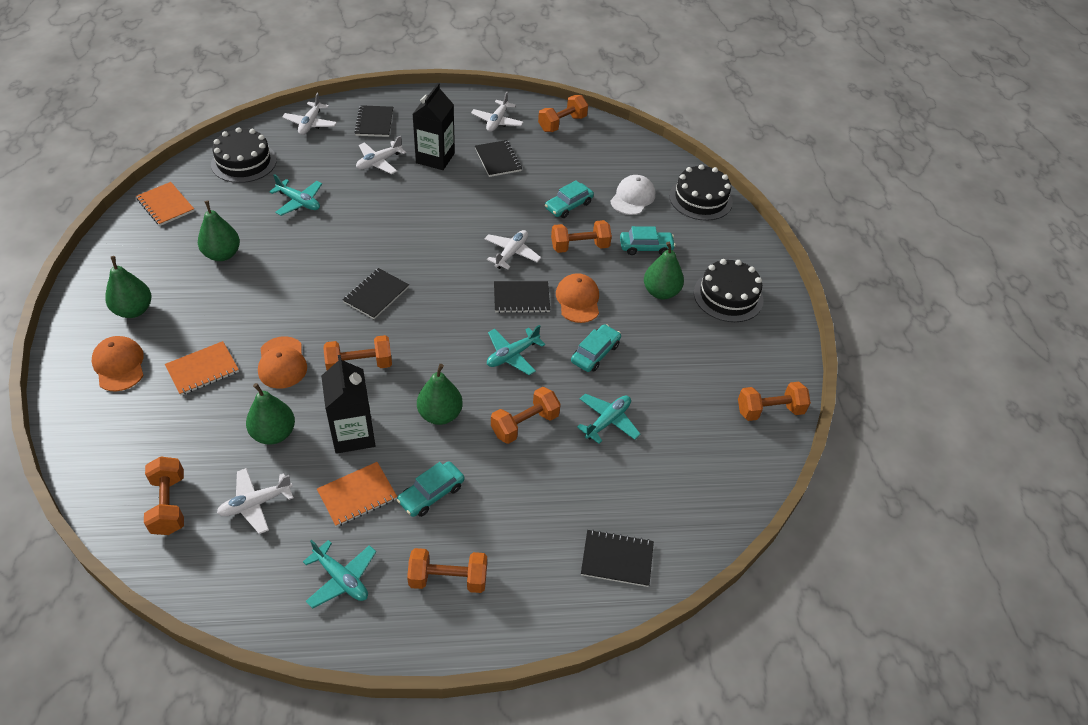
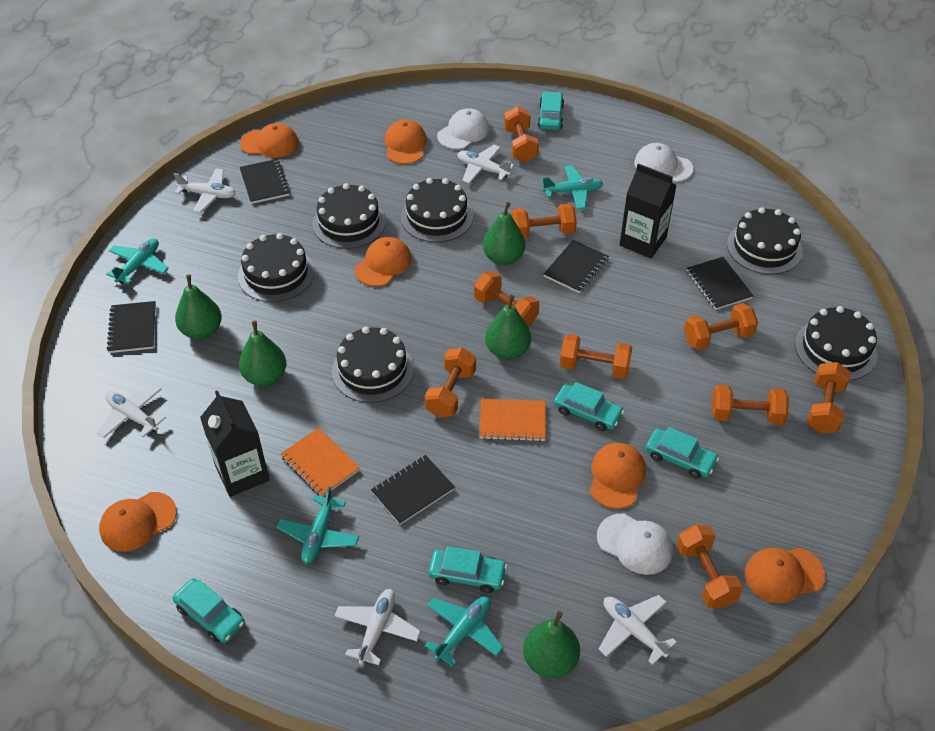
black cake: [211,127,277,183] [669,164,733,221] [694,259,764,322] = 3 -> [238,233,314,302] [313,183,386,249] [332,327,414,403] [401,178,473,242] [727,207,803,274] [795,306,878,381] = 6
orange cap: [92,336,144,391] [258,336,307,389] [556,273,599,323] = 3 -> [99,492,177,552] [240,123,299,158] [355,237,412,286] [385,120,427,164] [590,443,646,509] [745,548,825,603] = 6
orange dumbbell: [144,456,184,535] [324,335,392,370] [407,548,487,593] [491,387,561,444] [538,95,588,132] [551,220,612,253] [738,382,811,421] = 7 -> [425,348,476,418] [474,271,539,326] [504,106,539,162] [511,204,577,239] [560,334,632,379] [676,524,743,608] [684,303,758,350] [712,385,789,425] [807,362,851,433] = 9
orange notebook: [136,182,194,226] [165,341,239,396] [317,462,397,527] = 3 -> [281,428,360,497] [479,398,546,442] = 2
turquoise car: [397,461,464,517] [545,180,594,218] [571,324,621,372] [620,226,676,255] = 4 -> [173,578,245,643] [429,546,507,593] [538,91,564,130] [554,382,624,431] [646,427,719,479] = 5
white cap: [610,175,655,215] = 1 -> [437,108,489,149] [597,513,673,575] [634,143,694,182] = 3

